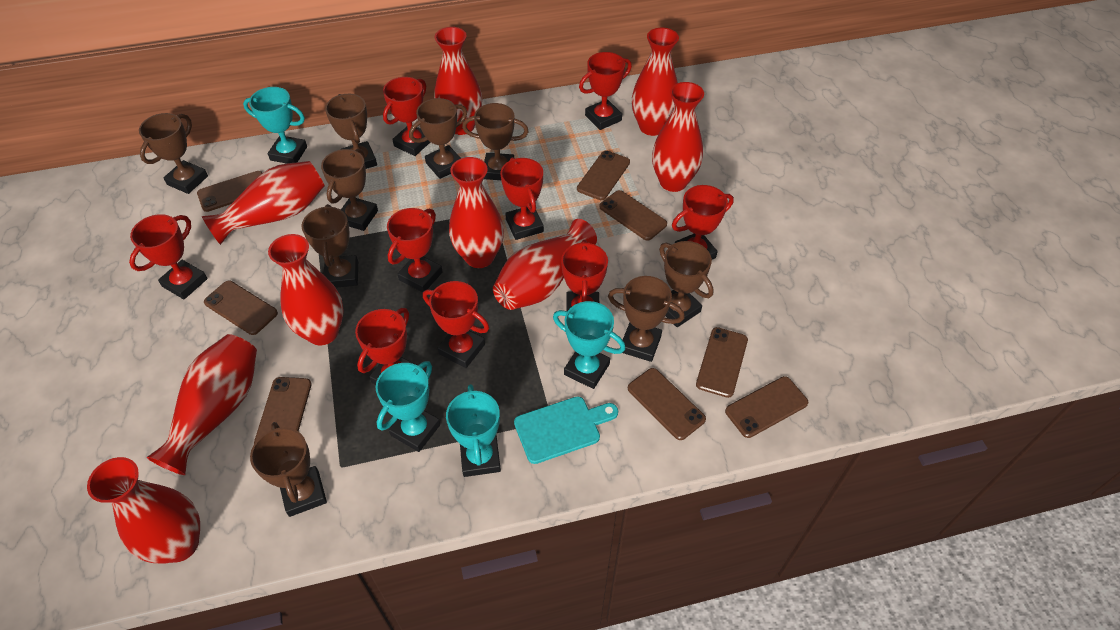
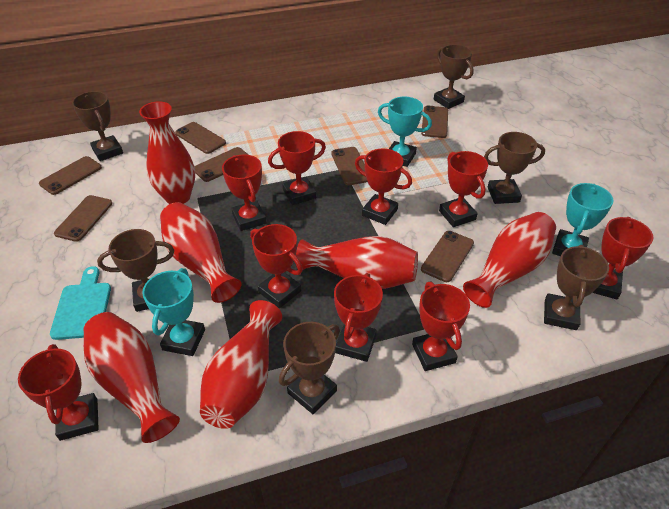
brown phone: [197,171,262,212] [204,281,278,335] [254,377,312,444] [577,150,630,200] [599,190,667,241] [628,368,706,440] [696,327,748,398] [725,376,809,438] = 8 -> [39,156,102,195] [54,195,112,242] [175,122,226,154] [195,147,248,182] [331,147,368,185] [421,105,448,138] [421,231,474,282] = 7
brown trophy: [139,113,208,194] [250,422,327,517] [302,204,358,288] [321,149,378,231] [325,94,377,169] [409,98,467,179] [462,103,529,180] [608,276,685,362] [659,241,714,327] = 9 -> [72,91,123,161] [97,229,174,312] [279,322,340,414] [434,44,474,109] [484,132,545,204] [544,245,609,330] = 6
red vase: [87,457,200,564] [147,334,257,475] [202,161,325,245] [268,234,344,346] [434,27,482,135] [449,157,504,268] [493,219,597,310] [632,28,679,136] [652,82,704,192] = 9 -> [84,312,180,443] [139,101,195,204] [160,202,242,303] [200,300,282,429] [296,236,418,289] [463,212,556,308] = 6
turquoise trophy: [243,87,307,164] [375,361,440,452] [446,384,501,477] [553,301,625,389] = 4 -> [142,268,205,356] [378,97,432,167] [552,183,613,256] = 3

